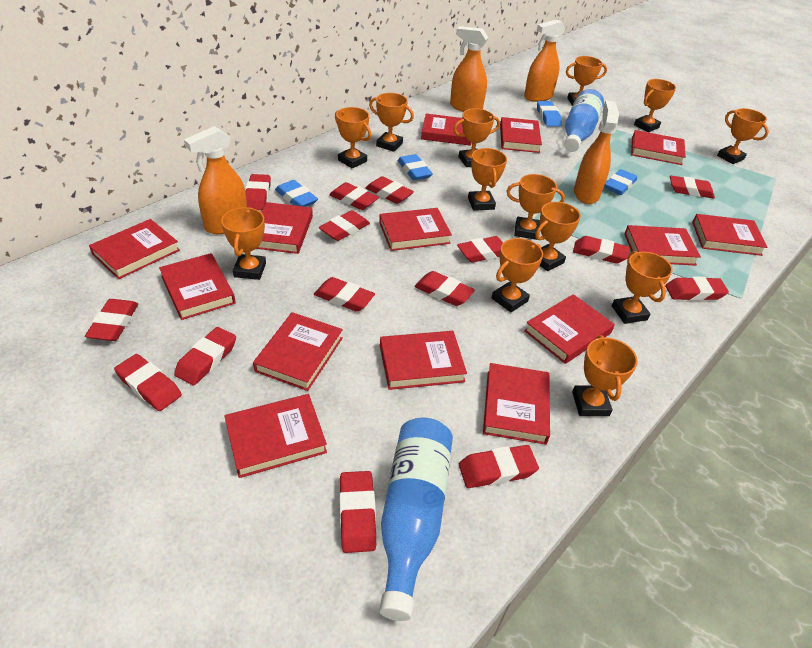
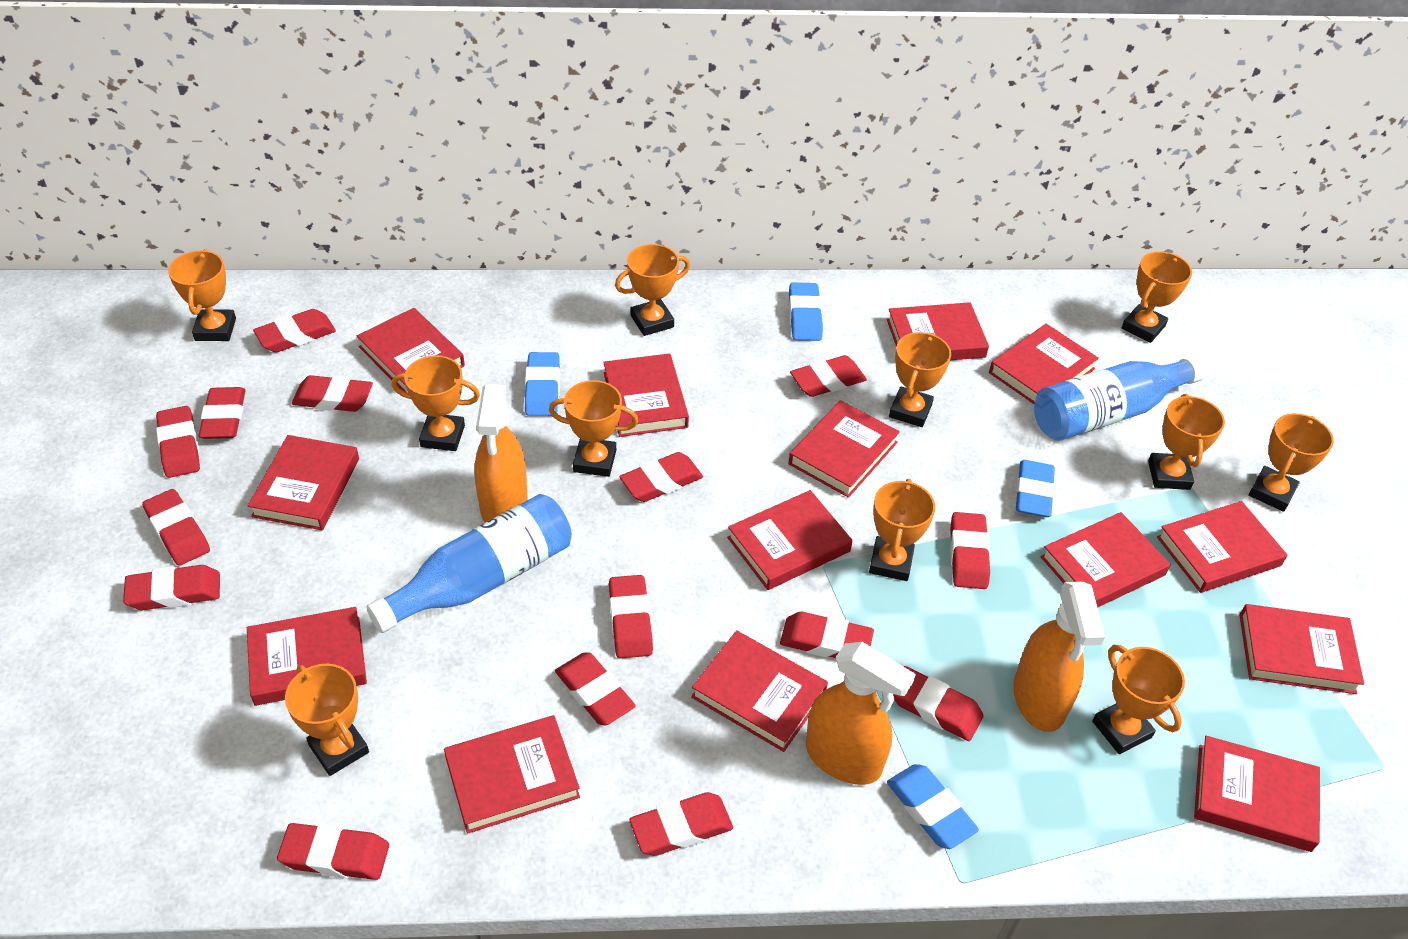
orange spray bottle: [184,126,247,234] [450,26,488,112] [524,19,565,102] [574,100,619,204] = 4 -> [474,384,528,522] [806,642,916,785] [1013,582,1105,732] = 3
orange trophy: [221,207,266,280] [335,107,371,168] [369,93,414,152] [453,108,500,167] [468,148,507,211] [492,238,543,312] [506,174,565,240] [535,202,581,271] [566,56,607,106] [572,335,638,416] [612,251,673,324] [634,79,676,132] [717,108,769,164] = 13 -> [168,249,236,341] [285,664,369,776] [391,355,480,451] [549,380,638,477] [615,244,690,336] [869,479,935,581] [889,332,951,427] [1092,645,1185,754] [1122,251,1192,343] [1148,394,1225,490] [1249,413,1334,512] = 11

